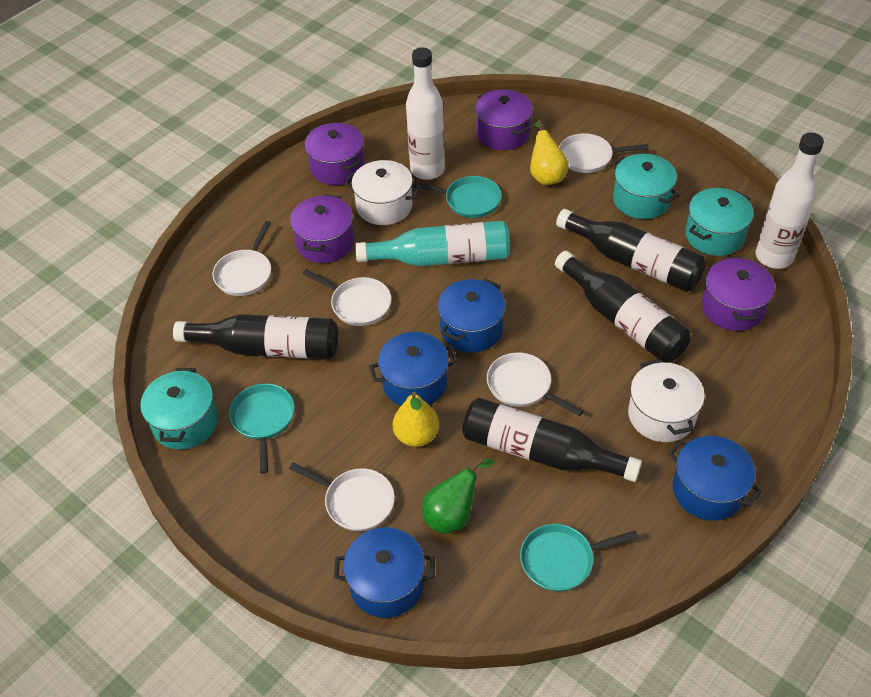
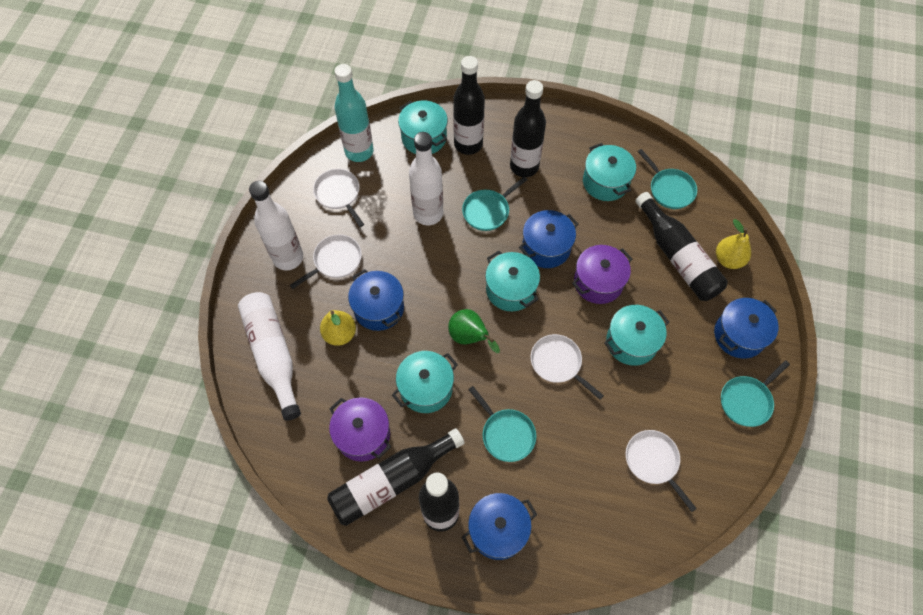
black bottle: [173,314,338,359] [463,398,642,482] [555,251,691,363] [556,209,706,292] = 4 -> [327,428,465,526] [419,473,459,532] [453,56,485,155] [510,80,546,177] [635,192,728,301] = 5
purple pot: [290,194,354,263] [305,123,365,185] [475,89,533,150] [702,256,775,331] = 4 -> [329,398,391,462] [572,245,632,304] = 2
turquoise pan: [229,383,295,474] [413,176,502,218] [520,524,638,591] = 3 -> [462,176,528,231] [468,386,536,462] [638,149,697,209] [721,360,790,427] = 4
turquoise pot: [140,368,218,450] [612,154,680,219] [685,188,754,256] = 3 -> [392,351,458,413] [398,101,448,154] [485,251,540,311] [583,143,636,201] [604,305,669,366] = 5
white bottle: [406,47,445,180] [755,133,824,269] = 2 -> [238,292,301,421] [249,181,303,270] [409,132,443,225] = 3
white pan: [213,221,271,296] [289,462,395,531] [303,269,391,326] [487,352,583,416] [559,133,649,173] = 5 -> [290,234,362,289] [313,169,364,227] [531,334,604,400] [626,430,697,512] = 4
white pot: [344,160,421,225] [628,359,705,442] = 2 -> none = 0

